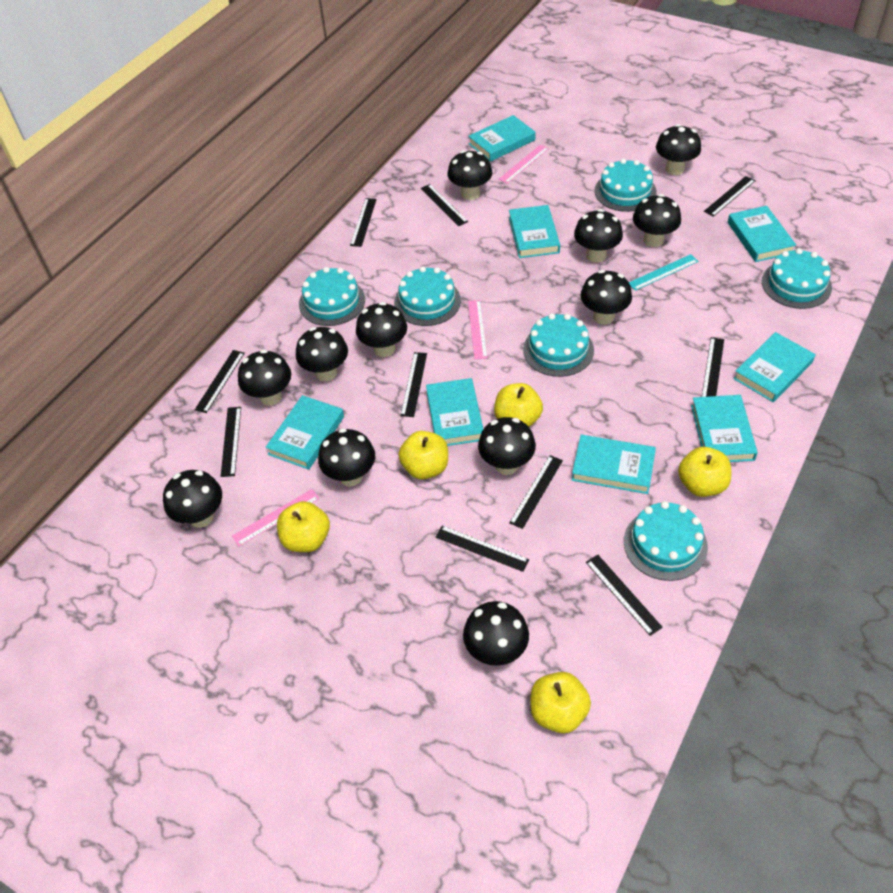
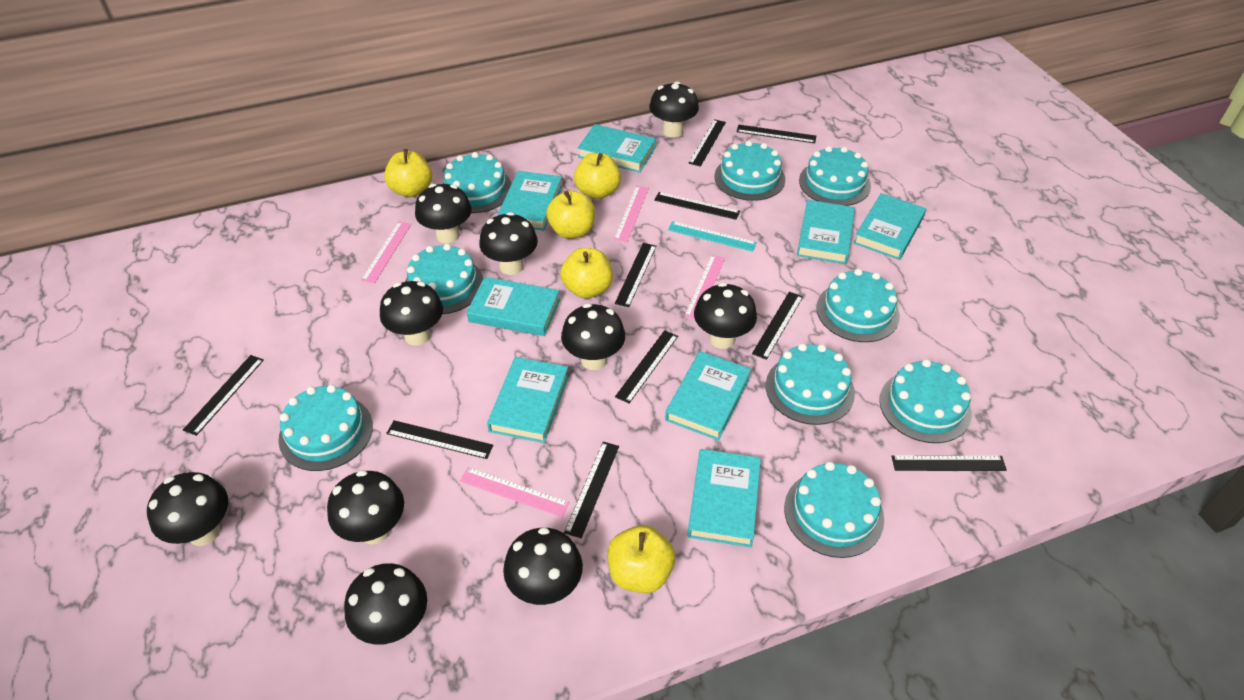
black mushroom: [163,470,222,528] [238,349,291,406] [296,327,348,381] [318,428,375,487] [356,302,407,357] [447,150,492,200] [463,601,529,666] [478,417,536,475] [574,209,623,262] [580,270,632,324] [633,194,681,247] [656,124,701,175] = 12 -> [147,472,228,546] [327,470,404,544] [344,563,427,645] [380,281,443,346] [415,184,472,244] [479,212,538,275] [503,527,583,605] [561,303,625,370] [649,81,699,137] [694,283,757,349] = 10
pink ruler: [232,489,320,546] [468,300,488,359] [498,144,549,183] = 3 -> [361,221,411,284] [460,467,570,517] [614,186,649,242] [684,254,725,319] = 4
turquoise cake: [299,267,365,326] [394,266,461,326] [523,313,594,377] [594,159,657,212] [624,501,708,581] [762,248,832,309] = 6 -> [278,385,373,471] [405,244,483,314] [443,152,512,213] [714,141,785,201] [766,343,855,425] [784,462,884,558] [799,146,871,206] [816,269,900,342] [879,359,972,443] = 9

